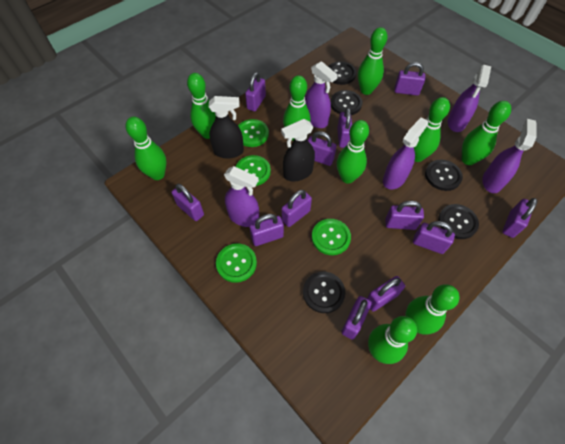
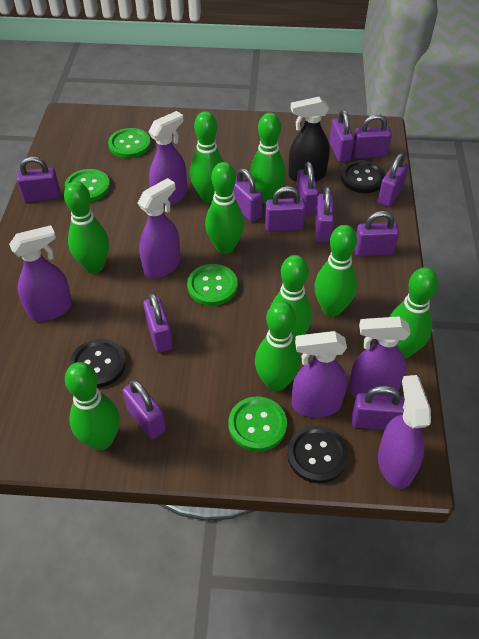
black button: [303,272,345,313] [328,61,356,85] [330,90,362,115] [425,160,463,191] [438,204,479,239] = 5 -> [70,339,126,388] [287,425,348,484] [341,160,385,193] = 3
black spray bottle: [209,96,244,159] [281,119,315,181] = 2 -> [288,97,330,182] = 1
purple spray bottle: [224,166,259,227] [305,61,338,128] [383,117,428,189] [448,65,491,132] [482,119,537,193] = 5 -> [9,225,72,321] [138,178,180,278] [148,111,187,207] [292,331,347,417] [348,317,411,398] [378,375,431,489] = 6

